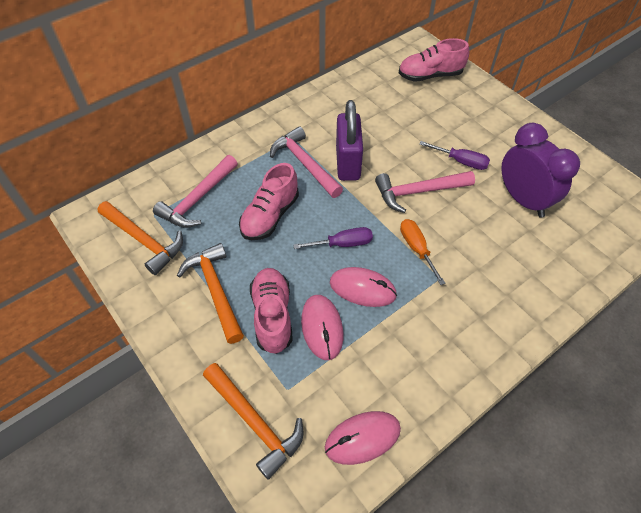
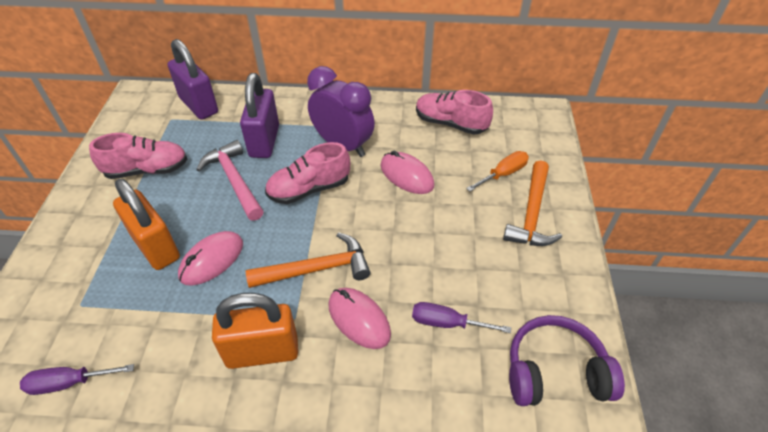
orange hammer: [97,201,183,275] [177,243,244,344] [203,363,304,480] = 3 -> [246,232,371,288] [503,160,562,246] = 2
orange padlock: none = 0 -> [113,179,180,270] [212,293,298,369] = 2
pink hammer: [153,155,238,228] [270,126,343,198] [375,171,475,213] = 3 -> [196,140,264,221] = 1
purple headphones: none = 0 -> [509,315,625,406] = 1
purple padlock: [336,100,363,181] = 1 -> [168,39,218,120] [240,73,279,158] = 2

